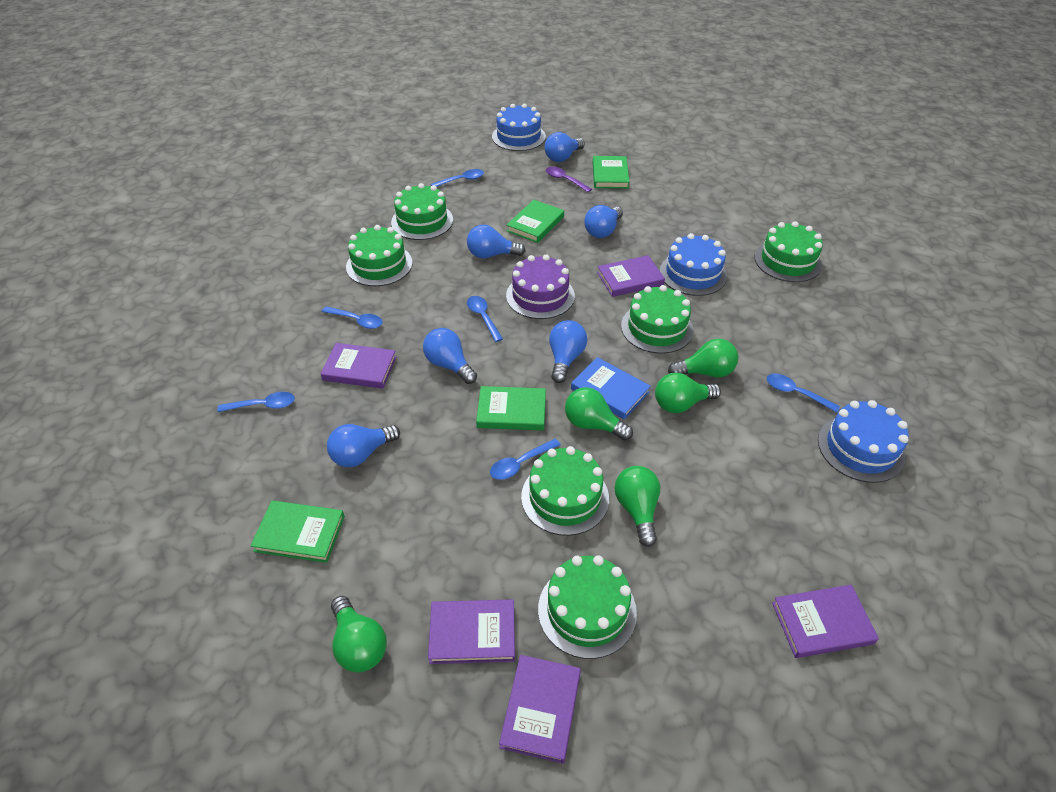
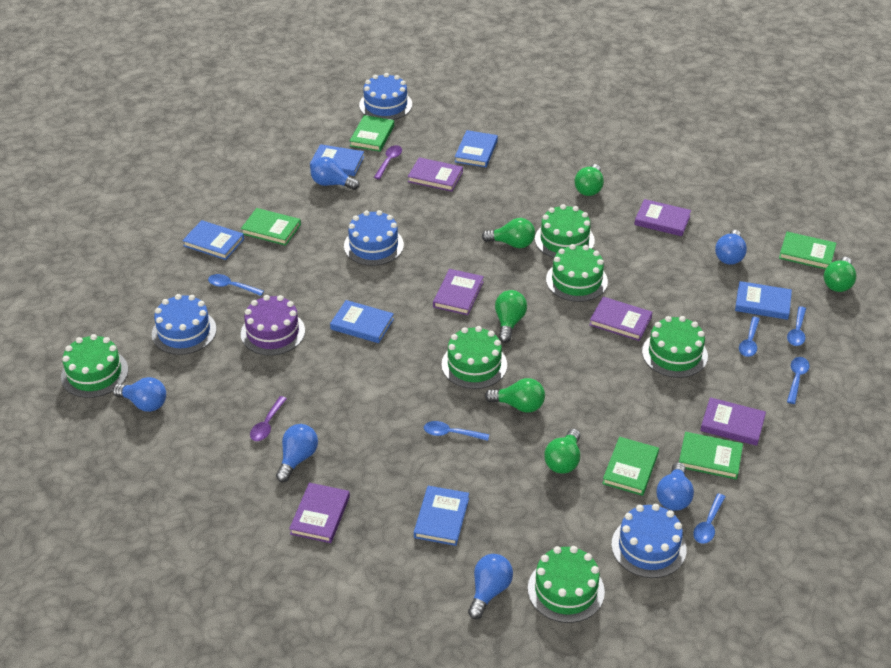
blue book: [571,357,651,419] = 1 -> [182,220,244,260] [310,144,364,176] [330,300,394,343] [414,486,469,546] [455,130,498,167] [735,281,792,320] = 6
blue cake: [492,104,546,151] [660,233,727,296] [818,400,909,483] = 3 -> [152,294,217,355] [344,210,404,266] [359,73,412,120] [611,504,687,578] = 4
green book: [250,501,345,563] [476,386,546,430] [507,200,564,243] [593,156,629,189] = 4 -> [241,208,301,246] [350,115,394,152] [602,437,659,496] [679,432,743,480] [779,232,836,269] = 5
green light bulb: [331,596,387,673] [565,387,633,440] [615,466,660,547] [655,373,721,413] [668,339,738,378] = 5 -> [482,218,535,248] [485,378,545,413] [495,290,527,343] [544,429,580,474] [574,164,604,196] [824,257,856,292] = 6
purple book: [321,343,396,389] [428,599,515,664] [499,655,581,764] [597,255,665,297] [772,585,879,658] = 5 -> [289,483,350,543] [408,157,463,192] [433,269,484,315] [589,297,652,341] [634,199,691,236] [700,397,766,446] = 6
purple spoon: [546,167,592,192] = 1 -> [250,396,287,441] [374,145,402,179] = 2

